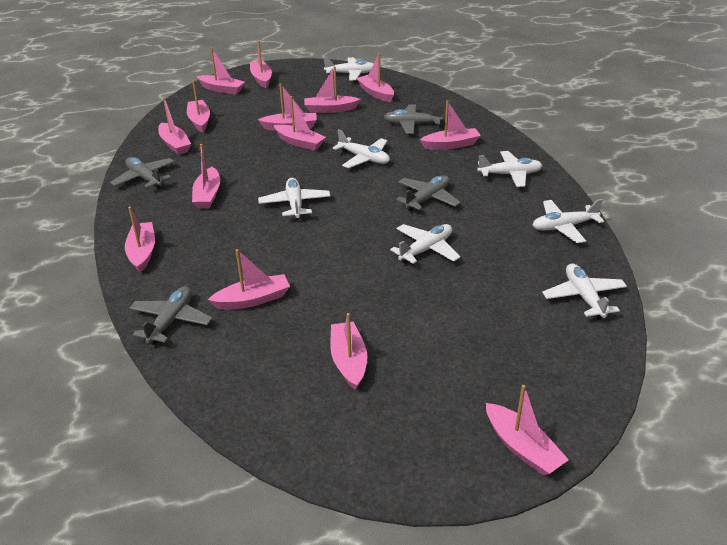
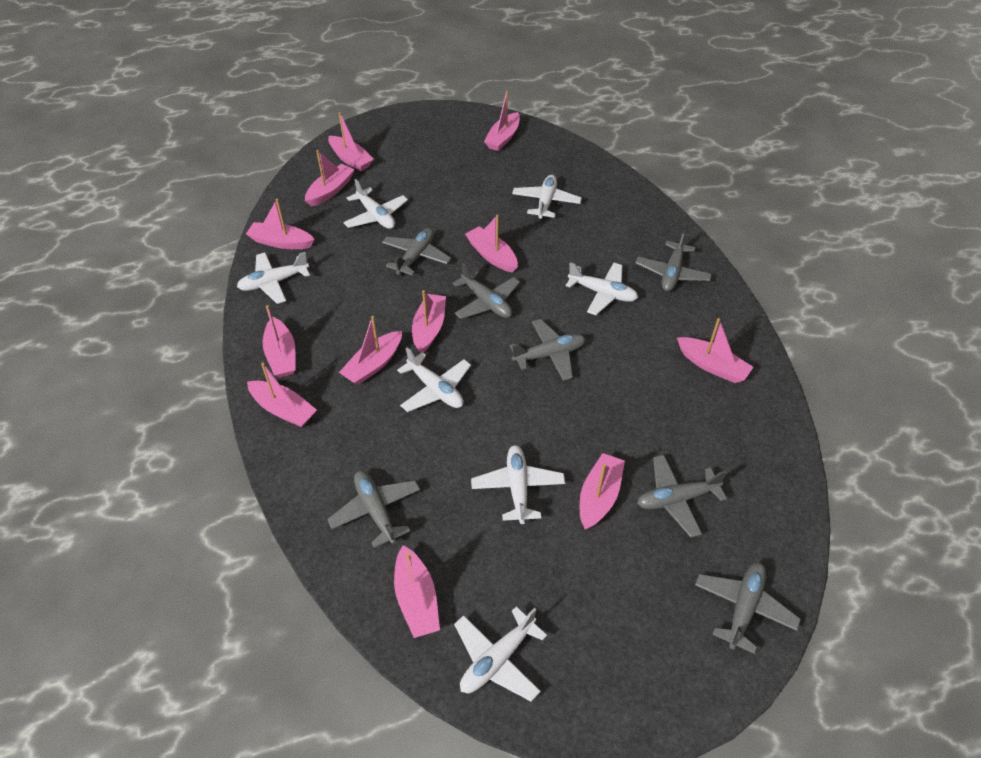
grey plane: [110,157,175,189] [129,286,212,345] [384,104,443,134] [396,175,461,211] = 4 -> [327,471,420,548] [382,228,451,276] [453,262,520,319] [510,319,586,381] [636,230,712,291] [637,455,727,537] [695,562,801,654] = 7
pink boat: [125,206,155,273] [158,97,191,155] [187,80,210,132] [192,144,220,209] [197,47,245,94] [208,249,290,310] [250,40,272,88] [258,84,317,131] [274,96,326,150] [304,66,361,113] [330,313,367,390] [356,53,394,102] [420,100,481,150] [486,385,569,476] = 14 -> [246,199,315,249] [247,363,317,427] [263,305,296,377] [305,150,355,207] [328,112,374,171] [339,316,402,385] [394,545,440,638] [412,290,446,353] [465,215,518,273] [484,91,520,151] [580,453,625,530] [677,318,754,383] = 12

